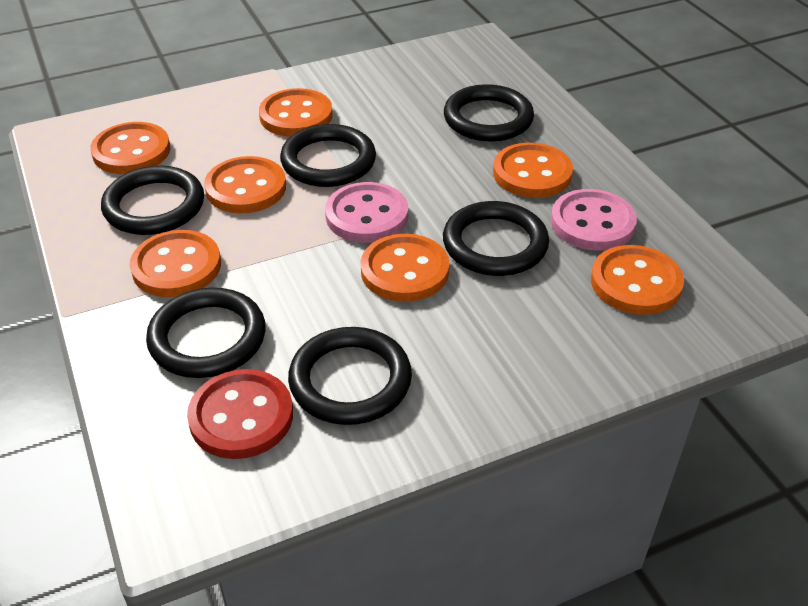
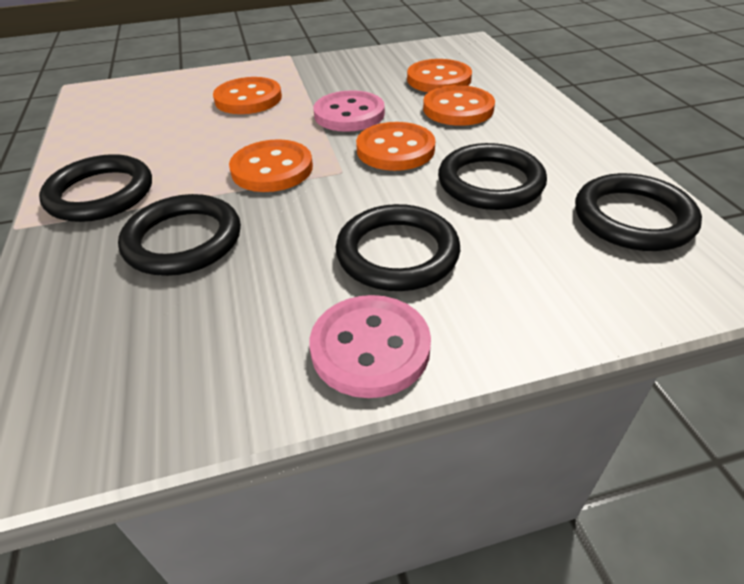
black ring: [101,166,204,235] [146,288,266,378] [280,124,376,187] [288,327,412,425] [443,201,549,276] [444,84,534,142] = 6 -> [39,154,152,222] [118,194,241,276] [336,204,460,291] [438,143,547,210] [575,173,702,251] = 5
orange button: [90,122,170,174] [130,230,221,297] [204,156,286,213] [259,88,333,137] [361,234,450,302] [493,143,573,198] [591,245,684,315] = 7 -> [213,77,282,114] [229,139,313,192] [356,122,435,171] [407,59,472,92] [423,85,495,126] = 5
red button: [187,369,293,459] = 1 -> none = 0

